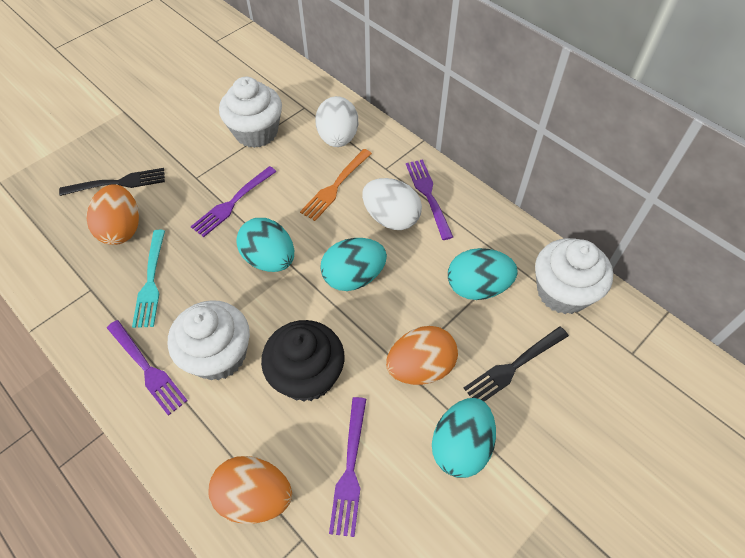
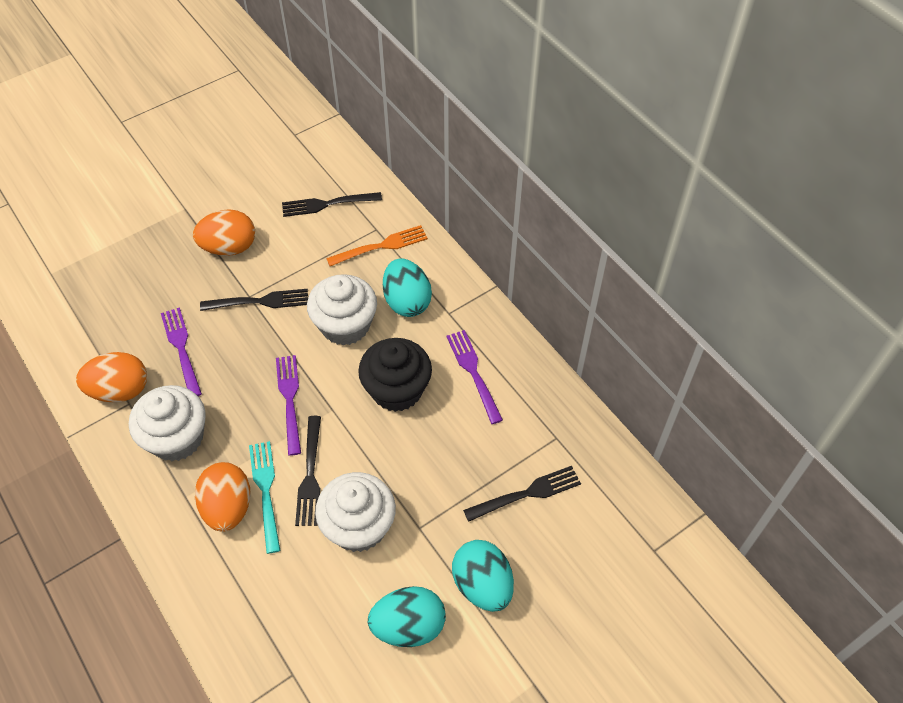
black fork: [59,168,165,196] [464,326,569,402] = 2 -> [200,289,308,311] [282,192,382,217] [295,416,321,526] [463,466,581,522] = 4
purple fork: [107,320,188,416] [190,166,277,237] [329,397,366,537] [406,159,453,240] = 4 -> [161,307,202,396] [276,355,301,456] [446,330,503,424] = 3
turquoise egg: [236,218,294,272] [320,238,387,291] [432,398,496,478] [448,248,518,300] = 4 -> [368,586,446,647] [383,258,432,317] [452,540,514,612] = 3
white egg: [315,96,358,147] [362,178,422,230] = 2 -> none = 0

